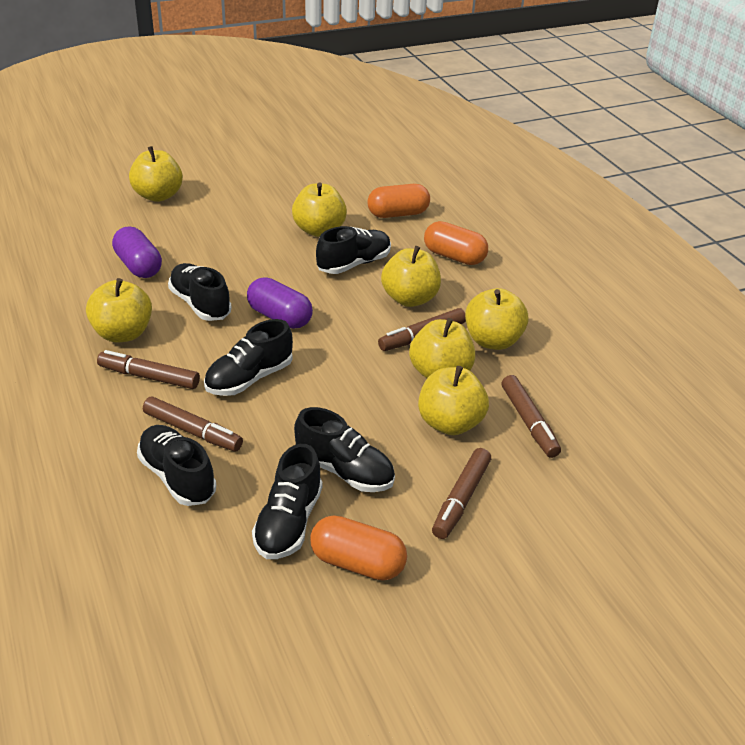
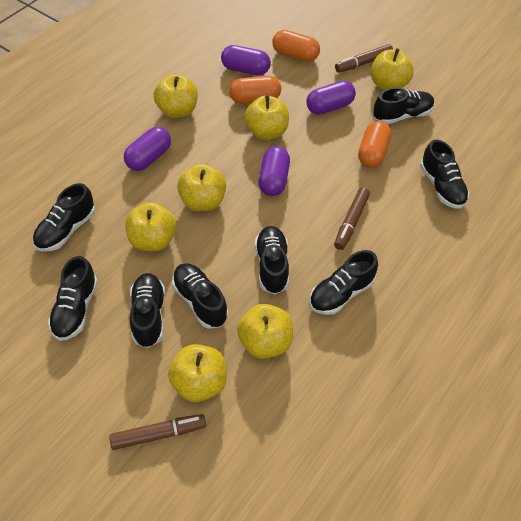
black shoe: [137,425,216,506] [168,263,232,321] [204,319,293,396] [252,444,323,559] [294,407,395,492] [316,226,391,274] = 6 -> [33,183,95,252] [48,256,98,341] [130,273,165,348] [172,263,228,329] [255,226,289,294] [309,250,378,315] [373,88,434,124] [420,140,469,209] = 8
brown marker: [97,350,200,389] [143,397,243,452] [378,308,466,351] [432,448,491,539] [501,375,561,458] = 5 -> [109,414,206,450] [334,187,370,250] [335,44,393,73] = 3
purple capsule: [112,227,162,278] [247,277,313,329] = 2 -> [124,127,171,171] [221,45,271,75] [258,146,290,196] [306,81,356,115] = 4

